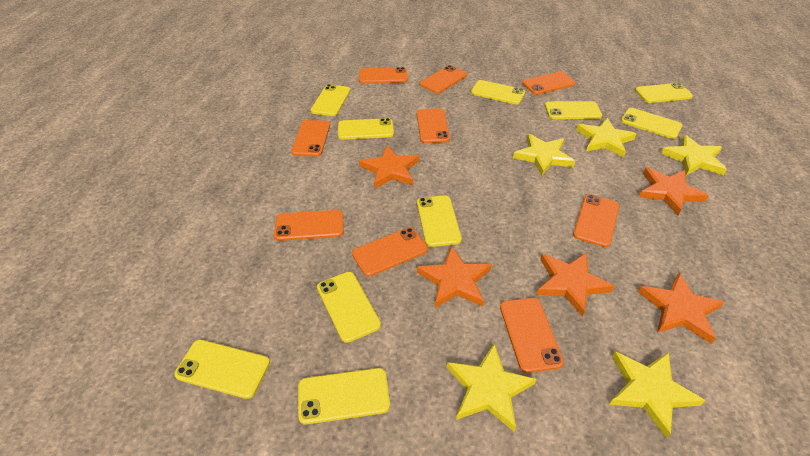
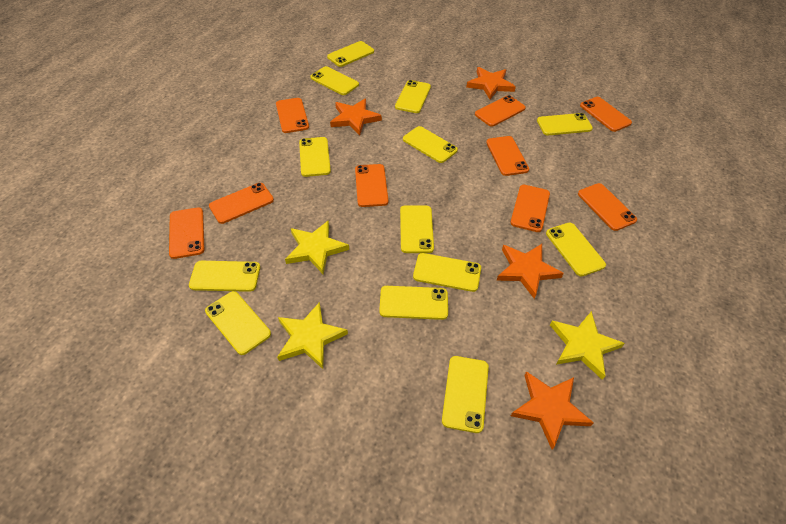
orange star: [359,145,419,189] [417,246,492,308] [536,252,615,317] [638,273,724,344] [639,168,709,215] = 5 -> [330,99,382,135] [466,67,516,99] [496,244,564,299] [511,371,594,450] = 4
yellow phone: [174,340,270,399] [298,368,390,425] [311,84,351,116] [317,272,381,343] [338,118,394,140] [417,195,462,247] [471,80,525,105] [545,101,602,119] [621,108,682,139] [635,83,693,103] = 10 -> [189,261,260,292] [205,291,271,355] [299,137,331,177] [310,66,359,95] [327,41,374,67] [379,286,448,320] [395,80,431,113] [400,205,434,253] [403,126,458,163] [413,253,481,292] [442,356,489,433] [537,113,593,135] [546,223,606,277] = 13
yellow star: [447,344,536,431] [513,134,575,176] [576,118,636,158] [609,351,706,439] [661,135,727,175] = 5 -> [277,302,348,369] [285,220,349,274] [550,311,625,380] = 3

